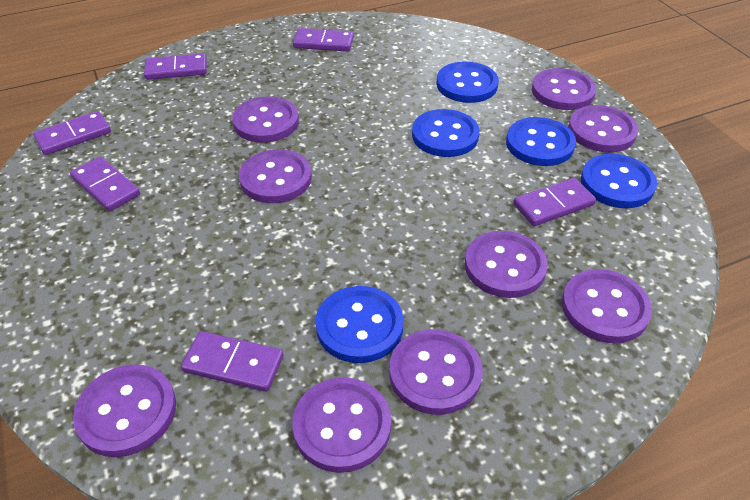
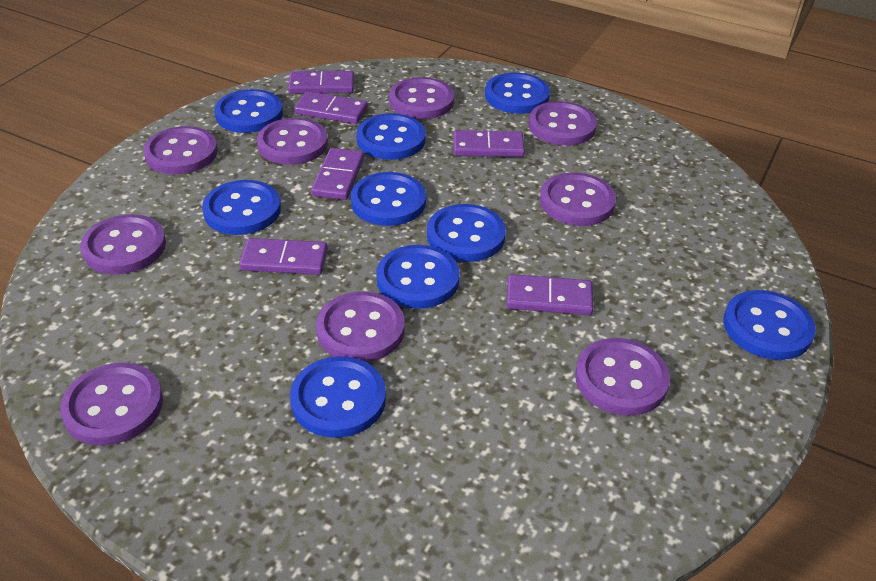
blue button: [316,286,404,363] [412,109,480,157] [437,62,499,103] [506,117,576,166] [581,154,657,208] = 5 -> [202,180,281,235] [214,89,283,133] [290,356,386,438] [351,172,426,226] [356,113,426,160] [376,245,460,309] [427,204,506,262] [485,73,550,114] [723,290,816,360] = 9

